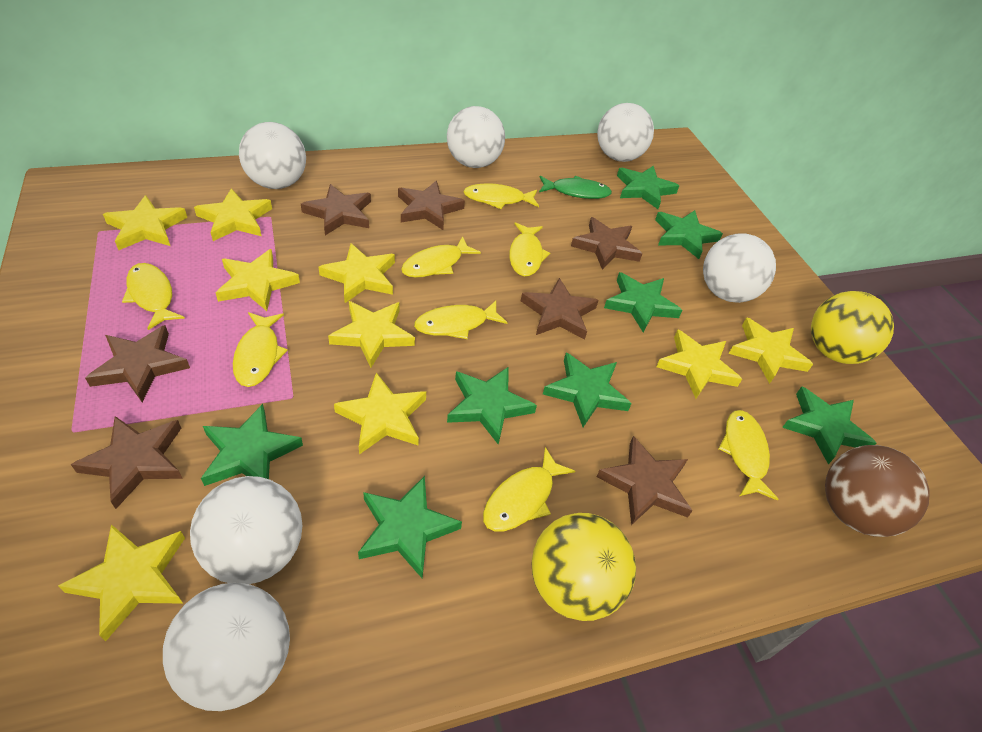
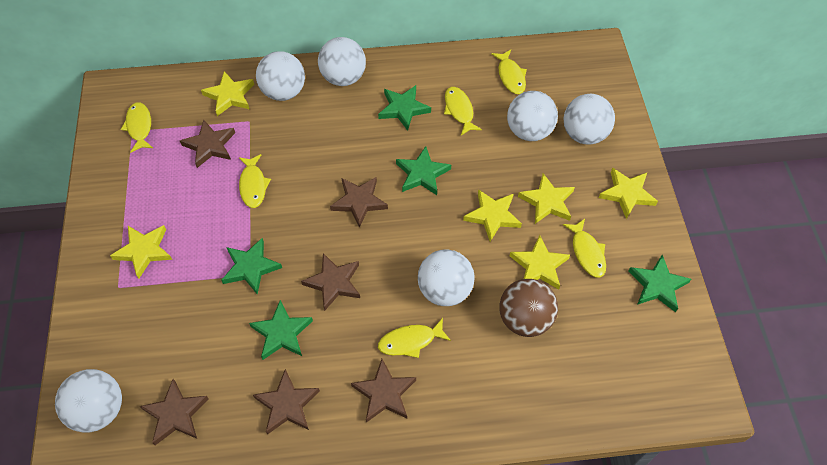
brown star: [71,416,183,509] [85,325,190,402] [301,184,371,235] [398,181,465,230] [521,278,599,340] [571,217,642,270] [597,436,693,525] = 7 -> [140,379,209,445] [180,120,235,168] [253,369,320,435] [301,253,360,311] [330,177,388,228] [351,359,416,423] = 6
green fish: [539,176,612,199] = 1 -> none = 0
green star: [201,404,303,486] [358,476,462,578] [447,367,537,445] [543,352,632,427] [604,272,682,333] [617,166,679,209] [655,210,723,259] [782,387,876,464] = 8 -> [221,238,282,295] [249,300,313,360] [378,85,431,131] [396,146,451,195] [628,255,691,312] = 5
yellow ball: [532,513,636,621] [811,291,894,364] = 2 -> none = 0
yellow fish: [122,263,185,330] [233,312,288,387] [401,236,481,278] [414,301,508,339] [463,183,539,209] [483,447,575,531] [509,222,550,276] [719,410,778,501] = 8 -> [121,102,153,153] [239,154,271,208] [378,318,451,358] [444,87,482,135] [491,50,527,94] [563,219,606,278] = 6
yellow star: [58,524,185,642] [103,195,187,250] [194,188,272,241] [216,249,300,311] [319,243,395,303] [328,301,415,368] [334,373,426,454] [656,330,742,399] [729,317,813,384] = 9 -> [110,225,172,278] [201,71,254,116] [463,189,522,241] [510,235,570,290] [518,173,575,224] [599,168,658,219] = 6

